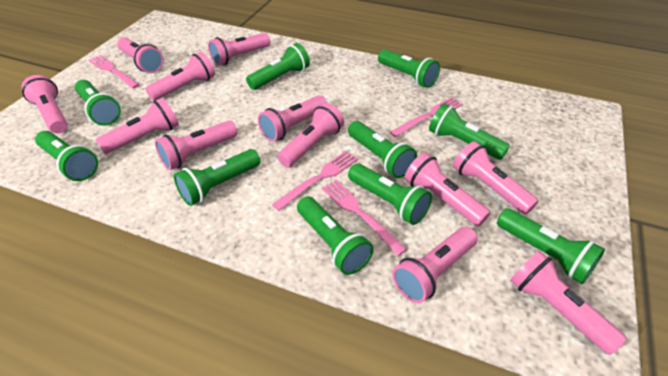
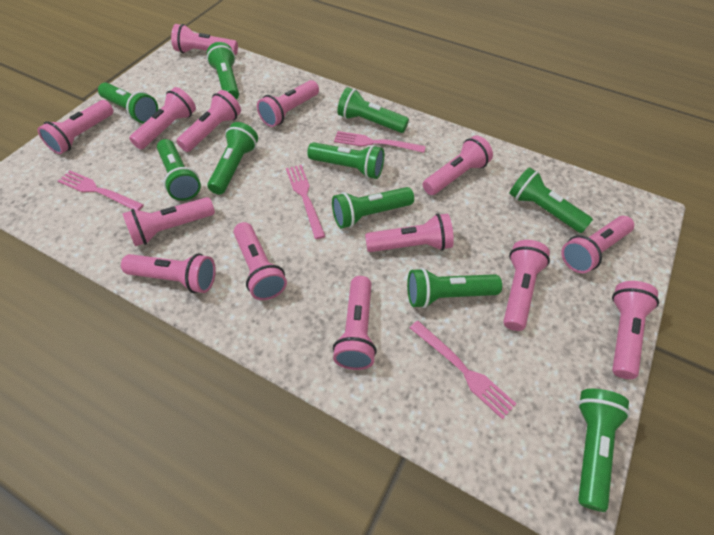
pink flashlight: [21,75,68,133] [96,98,179,154] [117,37,164,73] [145,52,215,101] [155,121,238,170] [208,33,270,66] [258,95,327,142] [277,103,344,168] [392,227,478,303] [405,153,491,227] [453,141,539,214] [510,251,627,355] = 12 -> [37,100,113,154] [121,253,216,293] [122,197,215,246] [129,87,196,149] [171,24,238,55] [176,90,241,152] [234,222,287,300] [257,80,319,127] [333,276,377,370] [365,213,454,252] [423,135,493,195] [503,240,550,331] [561,216,634,273] [612,281,659,379] = 14

